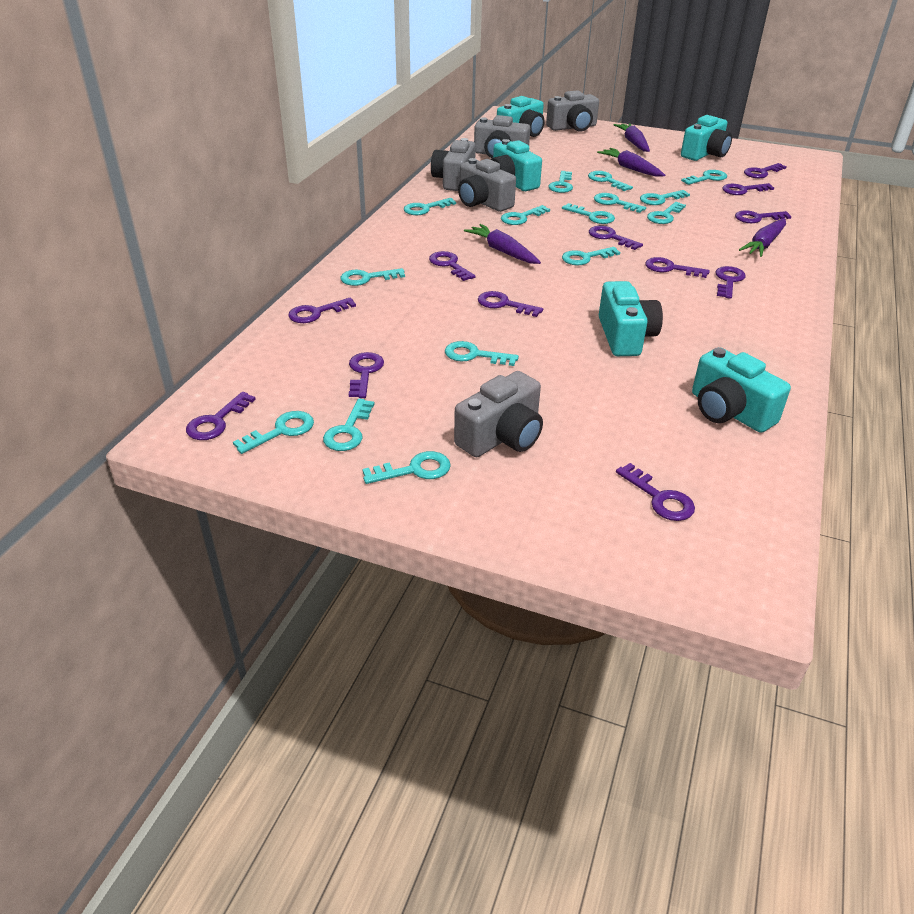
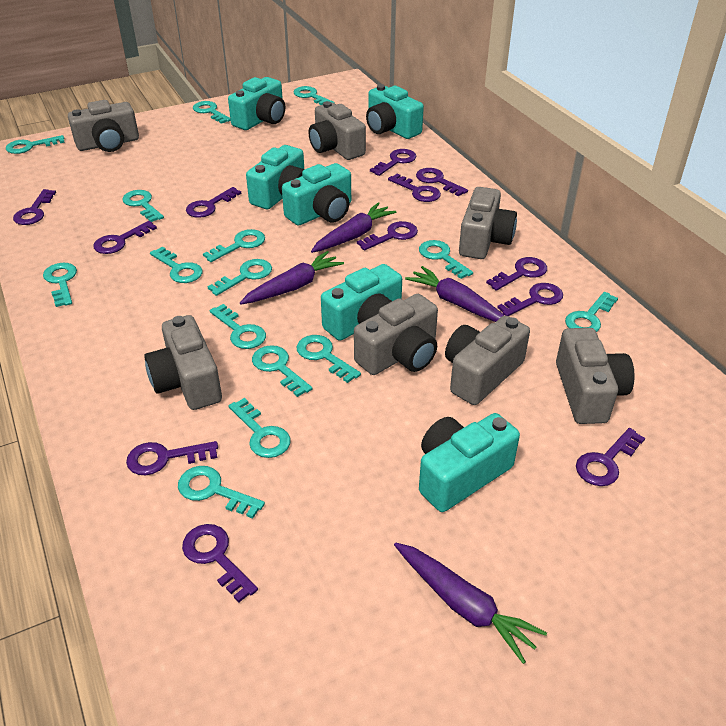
grey camera: [431,138,476,191] [454,371,543,457] [458,158,516,212] [474,115,530,158] [546,90,599,132] = 5 -> [68,100,139,152] [144,315,222,410] [309,101,366,160] [354,294,438,375] [445,316,530,405] [459,187,517,259] [556,328,635,424] = 7
turquoise camera: [490,139,542,191] [497,96,544,137] [599,281,663,356] [681,115,732,161] [692,347,791,433] = 5 -> [228,77,285,130] [246,145,305,209] [282,163,351,226] [321,264,402,341] [366,84,424,139] [419,413,520,512] = 6

